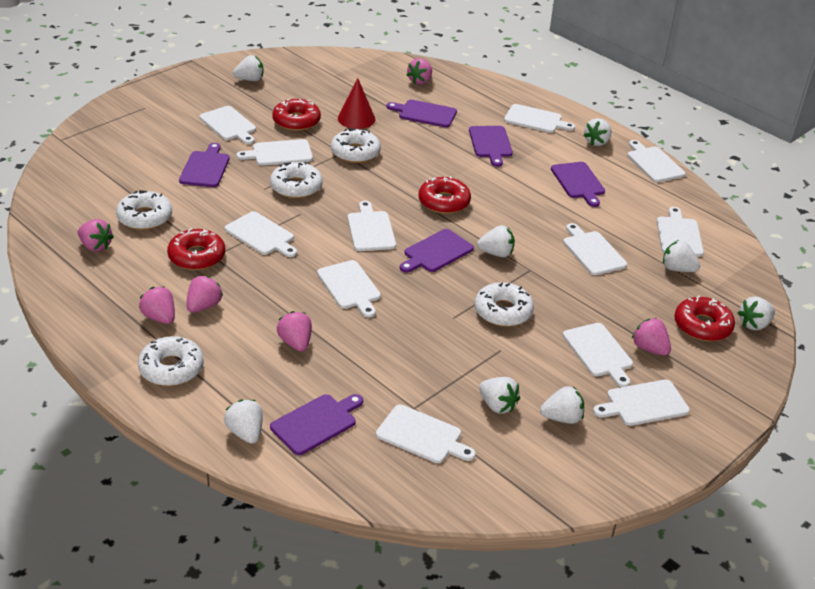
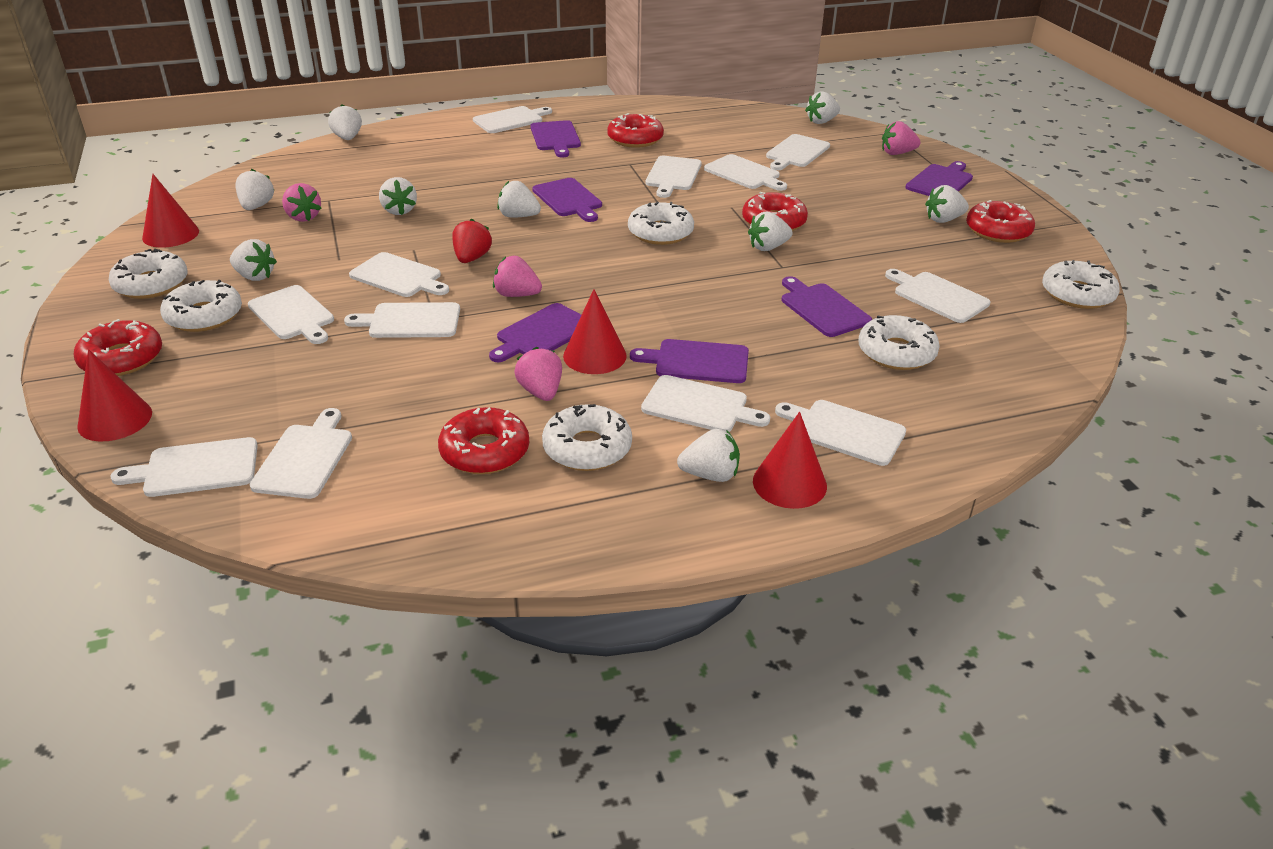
pink strawberry: [78,219,114,252] [139,286,175,324] [186,276,223,313] [277,311,312,351] [407,58,432,85] [632,318,671,356] = 6 -> [282,183,322,222] [493,256,542,297] [514,347,562,401] [882,121,920,155] = 4
red cone: [338,78,375,129] = 1 -> [77,349,152,442] [142,174,199,247] [563,289,627,374] [753,412,827,509] = 4
red donut: [167,228,225,270] [272,99,321,131] [418,176,471,214] [674,295,735,341] = 4 -> [73,319,162,376] [438,407,529,474] [607,113,664,148] [742,192,808,231] [966,200,1035,243] = 5
red strawberry: none = 0 -> [452,219,492,263] = 1
white donut: [116,190,172,230] [138,336,204,386] [270,162,323,199] [331,128,381,163] [475,282,534,327] = 5 -> [109,249,187,299] [160,280,242,332] [542,404,632,471] [628,202,694,245] [858,315,940,370] [1042,260,1120,309] = 6
white strawberry: [224,400,263,444] [233,55,263,81] [477,225,515,257] [479,377,520,414] [540,386,584,424] [583,118,611,146] [663,240,700,272] [737,296,775,330] = 8 -> [230,239,277,281] [235,169,274,210] [328,104,362,140] [379,177,417,215] [497,181,541,217] [677,429,740,482] [748,212,793,251] [805,91,840,124] [925,185,969,223] = 9

